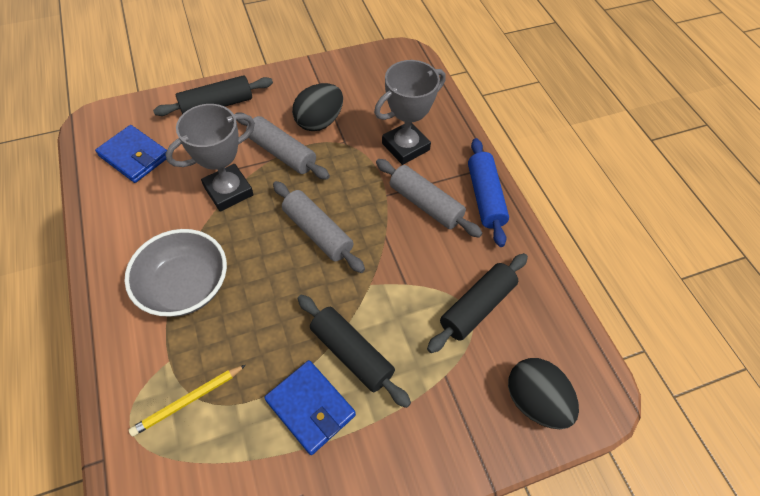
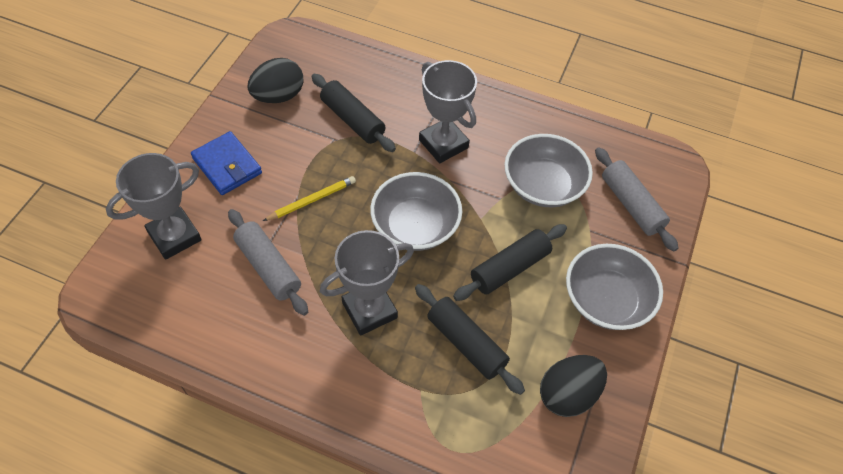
blue rolling pin: [468,138,509,247] = 1 -> none = 0
blue wallet: [95,125,167,183] [264,360,356,455] = 2 -> [191,131,262,195] = 1
grey bowl: [124,229,227,317] = 1 -> [370,172,462,251] [504,134,593,207] [566,244,663,330] = 3
grey rolling pin: [236,112,330,180] [273,181,365,273] [376,159,482,238] = 3 -> [228,209,308,316] [595,147,679,251] = 2
grey trophy: [166,104,255,211] [374,60,445,165] = 2 -> [106,153,202,260] [320,230,414,336] [419,60,477,163] = 3

